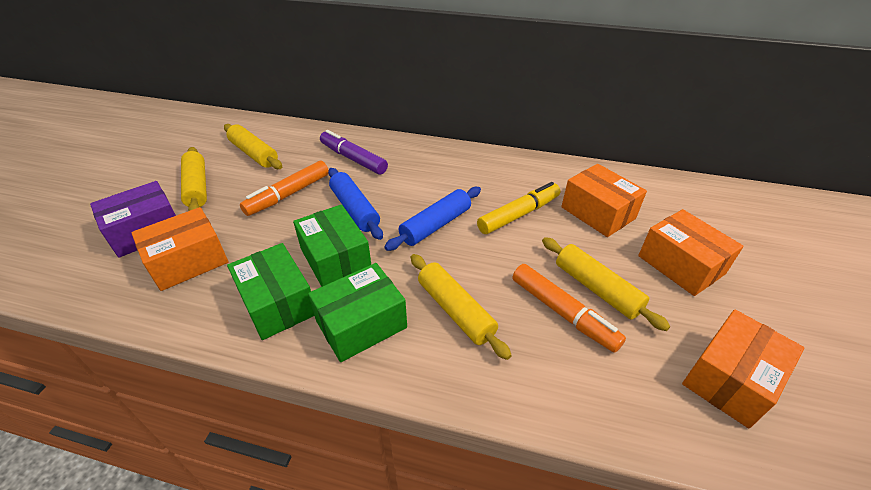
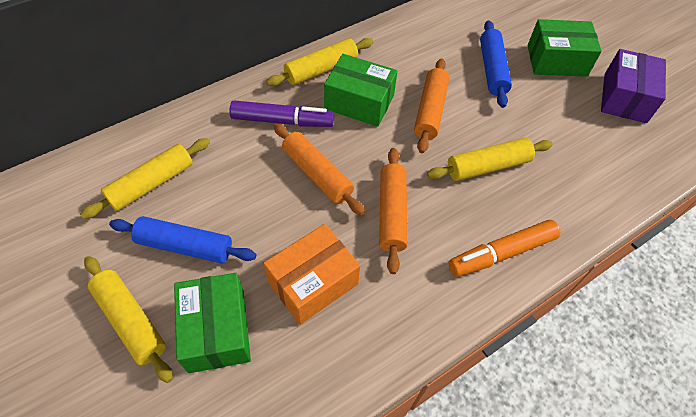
orange box: [131,207,228,291] [561,164,647,237] [638,209,744,296] [682,309,804,428] = 4 -> [263,224,360,325] = 1
orange marker: [240,161,329,216] [513,264,626,353] = 2 -> [448,220,560,277] = 1
orange rolling pin: none = 0 -> [274,123,365,215] [379,148,407,274] [414,58,449,153] = 3
yellow marker: [477,182,561,234] = 1 -> none = 0

